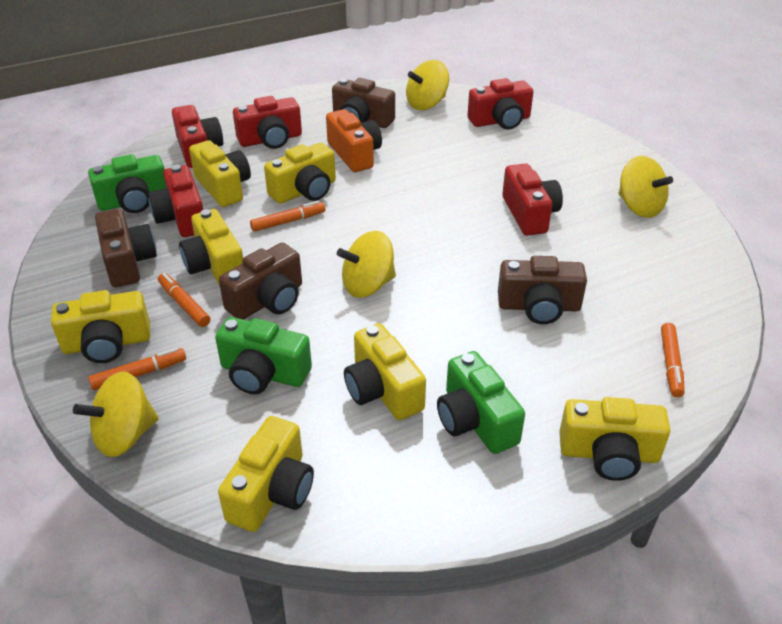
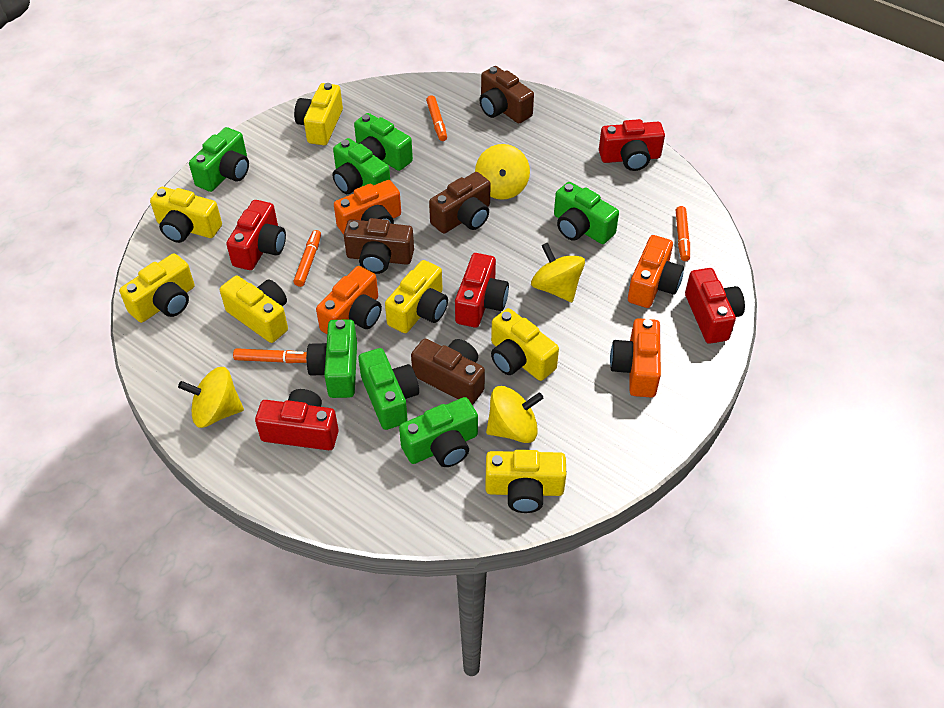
green camera: [88,154,166,213] [215,317,312,394] [437,351,525,454] = 3 -> [189,127,249,192] [306,319,357,398] [332,138,390,194] [354,113,413,171] [358,348,419,430] [399,397,478,467] [554,182,619,244] = 7
orange camera: [326,109,382,172] = 1 -> [316,266,382,334] [334,180,401,235] [610,318,661,398] [628,235,684,308] = 4

